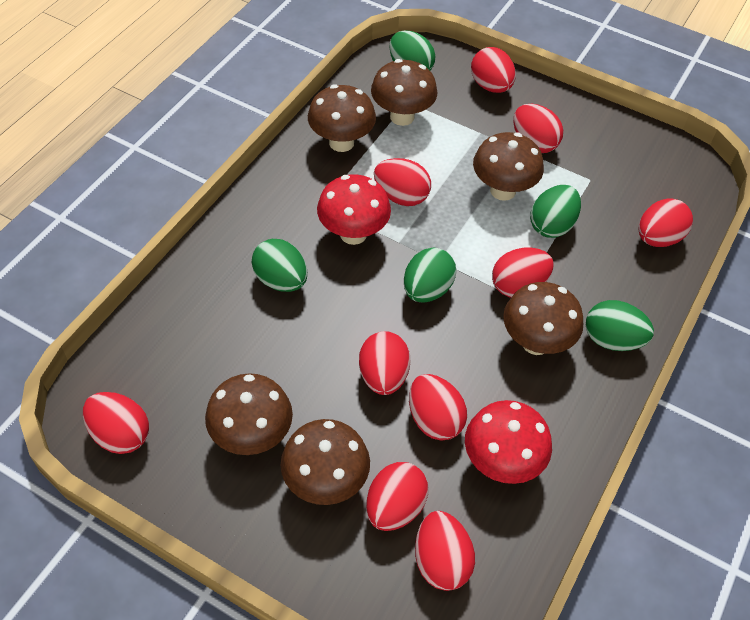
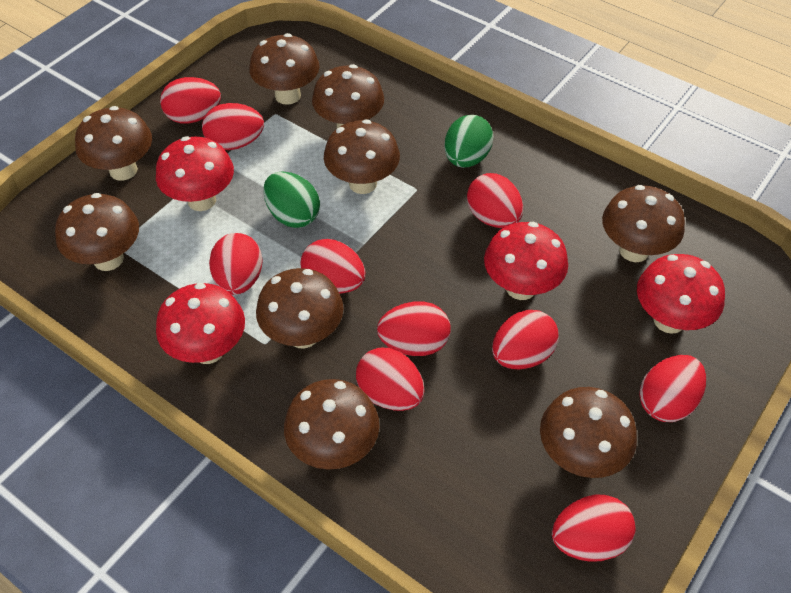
brown mushroom: [205,373,293,455] [281,419,370,505] [308,85,376,152] [371,59,437,126] [473,132,544,201] [503,282,583,355] = 6 -> [55,193,139,271] [75,106,152,181] [249,33,320,105] [256,268,343,349] [284,379,379,470] [312,64,384,128] [324,119,400,194] [540,387,637,478] [602,185,685,262] = 9
green egg: [252,239,307,292] [389,30,435,70] [404,248,456,303] [530,185,581,238] [586,300,654,351] = 5 -> [263,172,320,228] [445,115,493,168] = 2
red mushroom: [317,174,391,245] [465,400,552,484] = 2 -> [156,136,234,211] [156,283,245,364] [484,222,568,300] [637,254,725,334] = 4

